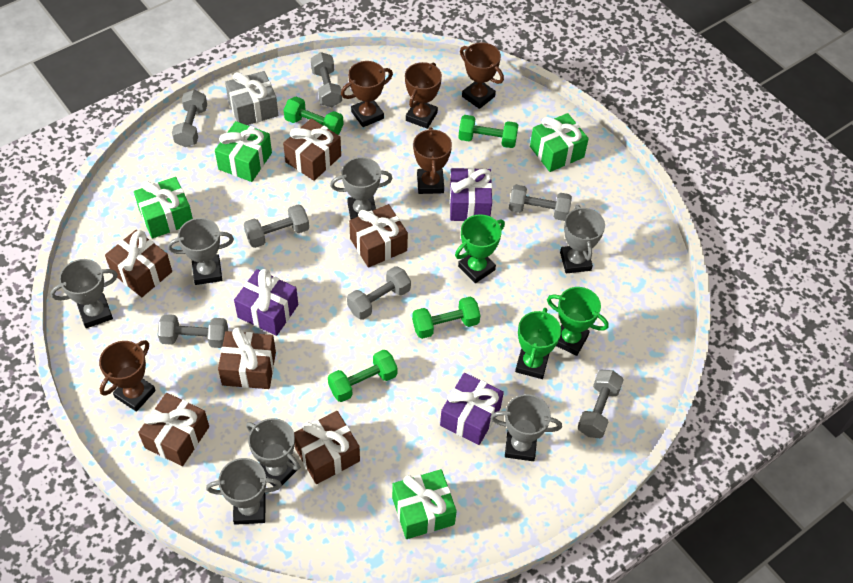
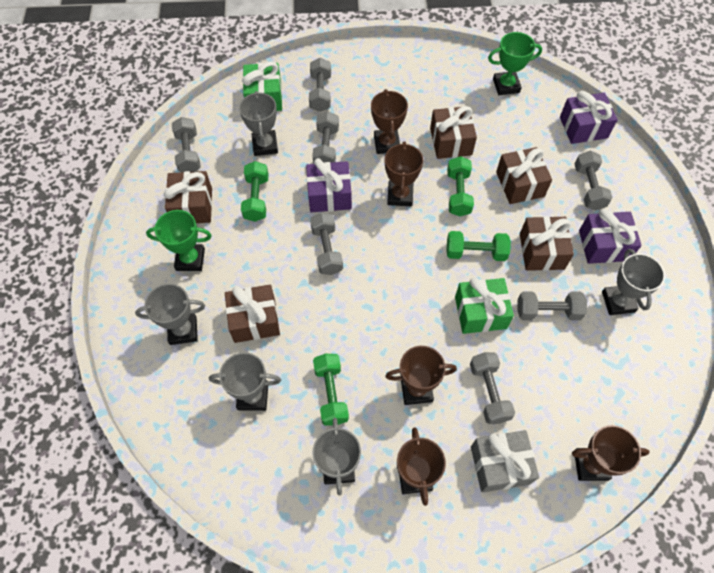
brown gift: [105,230,172,297] [138,393,209,466] [218,328,276,389] [283,118,341,181] [294,411,360,484] [349,204,408,267] = 6 -> [164,171,212,223] [225,285,280,343] [430,106,477,159] [496,147,552,204] [520,216,574,271] = 5
green gift: [134,177,193,239] [215,121,272,182] [392,469,457,539] [530,113,589,172] = 4 -> [242,62,282,111] [455,278,514,334] = 2
green trophy: [455,214,505,283] [515,308,561,379] [547,287,609,356] = 3 -> [146,210,212,271] [488,32,542,95] = 2
grey trophy: [50,259,118,328] [168,218,234,285] [206,458,282,525] [246,418,300,486] [330,157,393,219] [491,394,562,461] [560,205,605,273] = 7 -> [135,284,205,345] [209,352,281,411] [239,91,278,156] [312,418,361,495] [602,249,665,315] = 5

